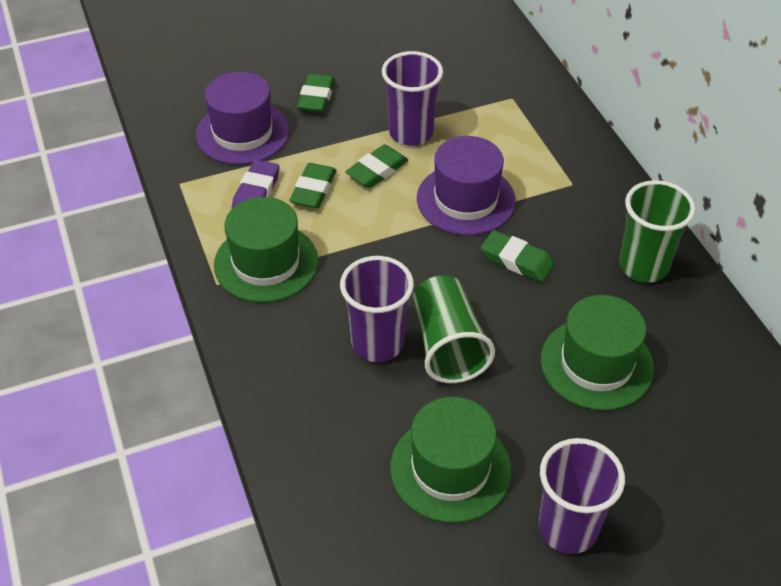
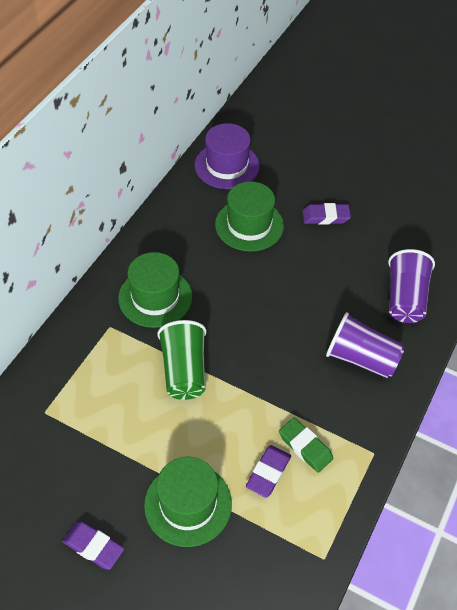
green cup: [413,275,495,383] [619,180,696,283] = 2 -> [157,320,206,400] = 1
green eraser: [289,163,337,208] [297,74,335,113] [345,144,409,188] [481,230,554,282] = 4 -> [279,418,333,473] = 1
purple cup: [340,256,414,362] [382,51,443,146] [539,438,625,554] = 3 -> [326,312,405,378] [388,249,435,323] = 2
purple eraser: [231,160,279,210] = 1 -> [62,521,124,570] [246,445,291,498] [303,203,351,225] = 3
purple hat: [196,71,290,165] [417,136,516,235] = 2 -> [195,123,260,189] = 1

